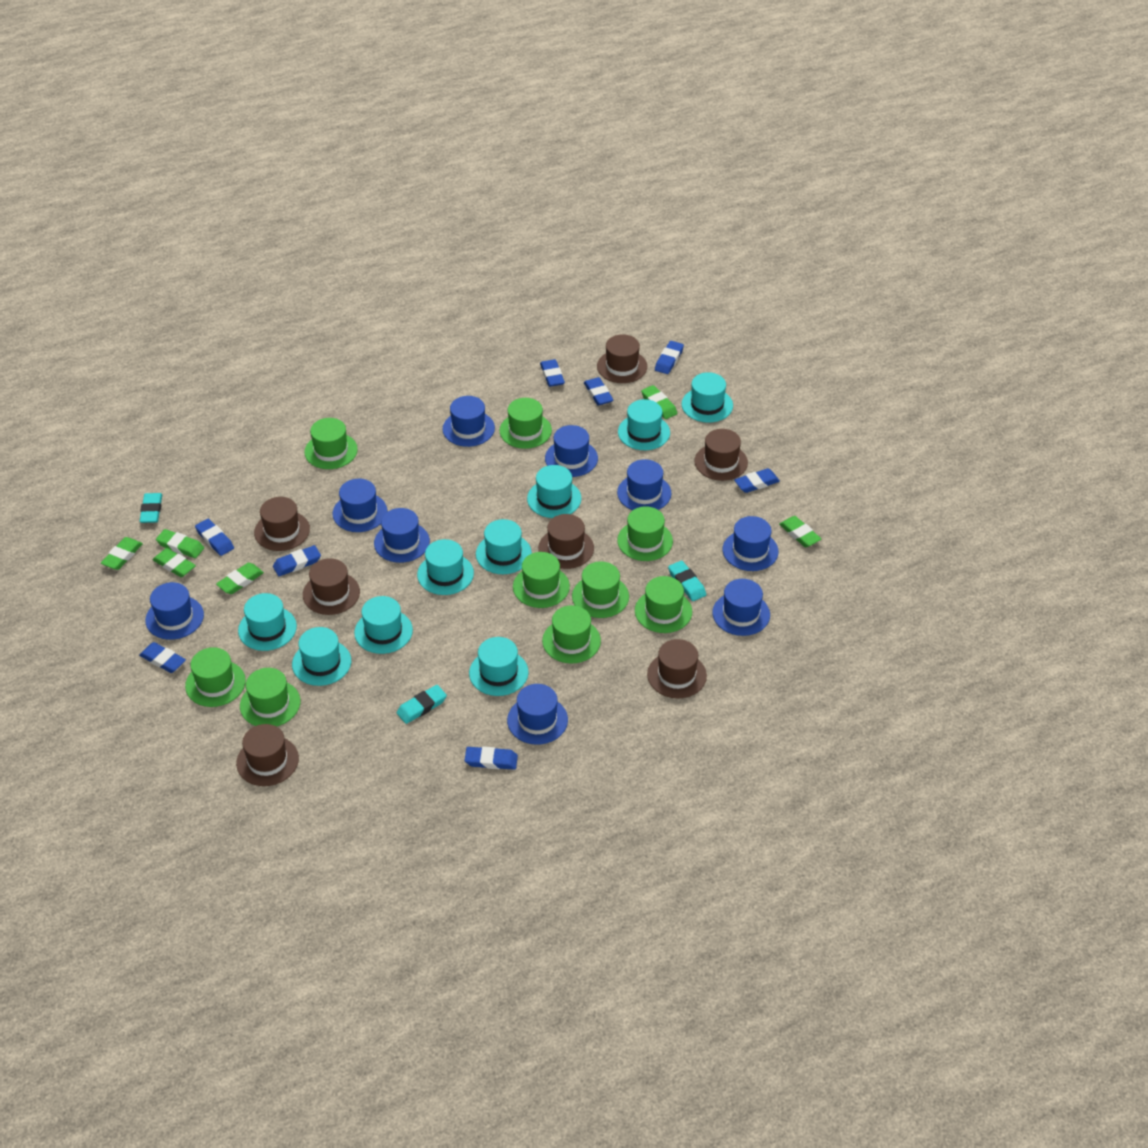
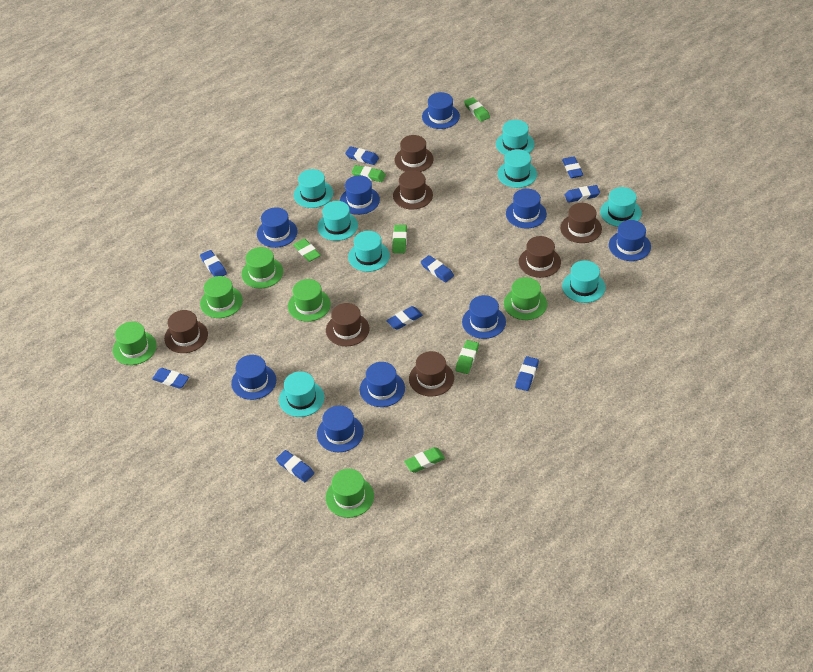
blue eraser: [139,642,186,673] [195,519,234,556] [273,545,321,576] [465,747,518,770] [540,359,565,387] [584,377,614,405] [655,341,684,374] [734,468,780,493] = 8 -> [152,368,189,389] [200,250,227,277] [276,450,314,482] [345,146,379,165] [386,306,423,330] [421,255,454,282] [515,356,539,391] [562,156,583,178] [565,185,600,203] = 9
green hat: [185,647,246,707] [240,668,300,727] [304,418,358,469] [500,398,552,449] [513,552,570,608] [542,605,601,663] [572,562,629,618] [617,506,673,561] [635,576,692,633] = 9 -> [113,322,157,365] [200,276,243,318] [241,247,283,289] [288,279,331,322] [326,469,374,518] [504,277,547,320] = 6
turquoise eraser: [140,493,162,523] [397,685,447,724] [668,560,706,601] = 3 -> none = 0
turquoise hat: [238,593,297,651] [292,627,351,686] [354,596,413,654] [417,539,474,595] [469,637,528,696] [476,519,532,574] [527,465,581,518] [618,399,670,450] [682,372,733,423] = 9 -> [279,371,324,417] [294,169,333,208] [317,201,358,241] [348,231,390,272] [496,120,535,155] [497,149,537,188] [562,260,605,303] [600,187,642,227] = 8

